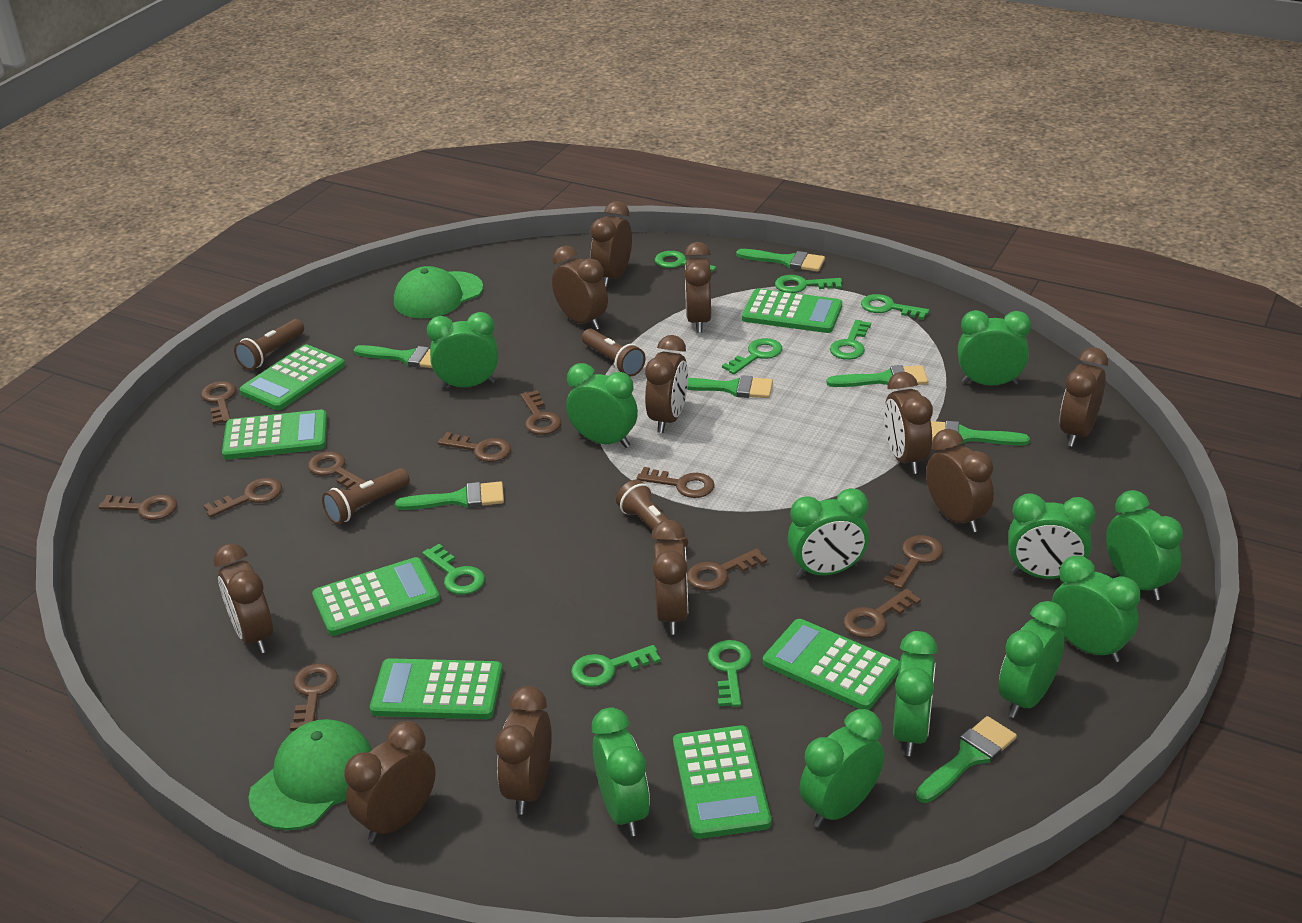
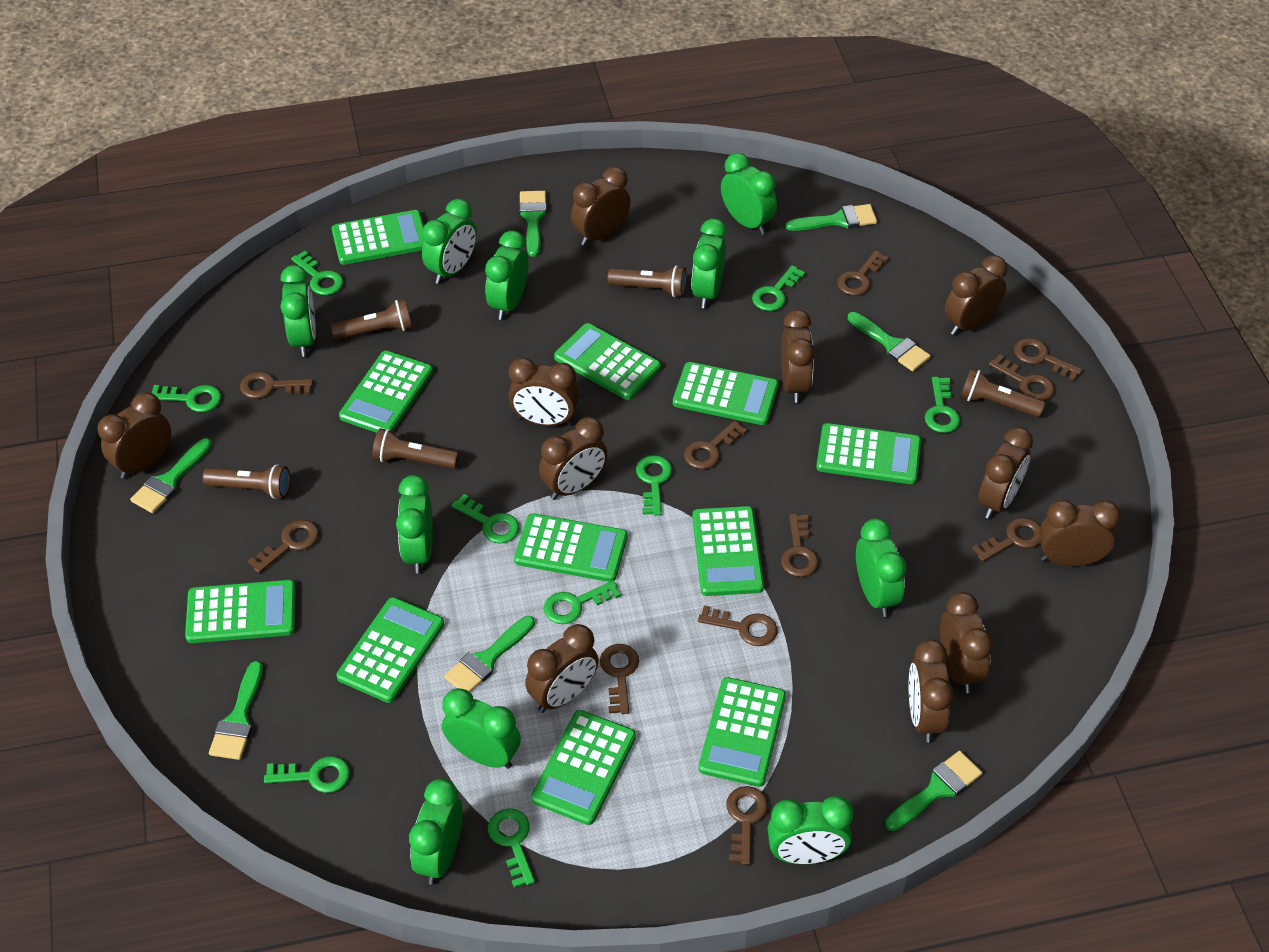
brown flashlight: [234,319,304,370] [322,468,410,524] [582,329,646,377] [616,479,688,548] = 4 -> [202,464,290,499] [331,299,412,340] [372,428,459,469] [608,266,686,297] [961,368,1045,417] = 5
green calculator: [222,410,327,459] [239,344,345,410] [312,557,440,636] [370,658,502,719] [673,725,771,839] [742,289,842,333] [763,619,900,710] = 7 -> [185,580,296,643] [332,210,424,265] [336,597,444,703] [339,350,433,433] [514,513,628,582] [531,710,636,825] [554,323,661,400] [673,362,779,425] [692,506,764,596] [698,677,786,787] [816,423,921,484] = 11
green cap: [248,719,372,830] [394,266,483,318] = 2 -> none = 0
green clock: [427,312,498,389] [566,363,638,448] [592,707,650,836] [788,488,869,577] [800,709,884,827] [893,631,938,756] [958,310,1031,385] [999,601,1067,718] [1009,493,1096,579] [1052,555,1140,663] [1106,490,1183,601] = 11 -> [281,265,316,357] [396,475,433,573] [409,779,463,885] [422,199,477,284] [442,688,521,769] [485,231,528,320] [691,219,727,308] [721,153,777,235] [768,796,853,864] [856,518,907,617] = 10
green key: [422,544,485,595] [571,645,661,687] [655,251,716,272] [708,640,752,707] [722,338,782,374] [775,275,842,293] [830,320,871,360] [861,294,929,320] = 8 -> [152,385,221,412] [264,756,350,793] [291,251,343,295] [452,494,520,544] [488,808,535,888] [544,580,621,624] [636,455,672,515] [752,265,805,311] [925,377,960,433] = 9

